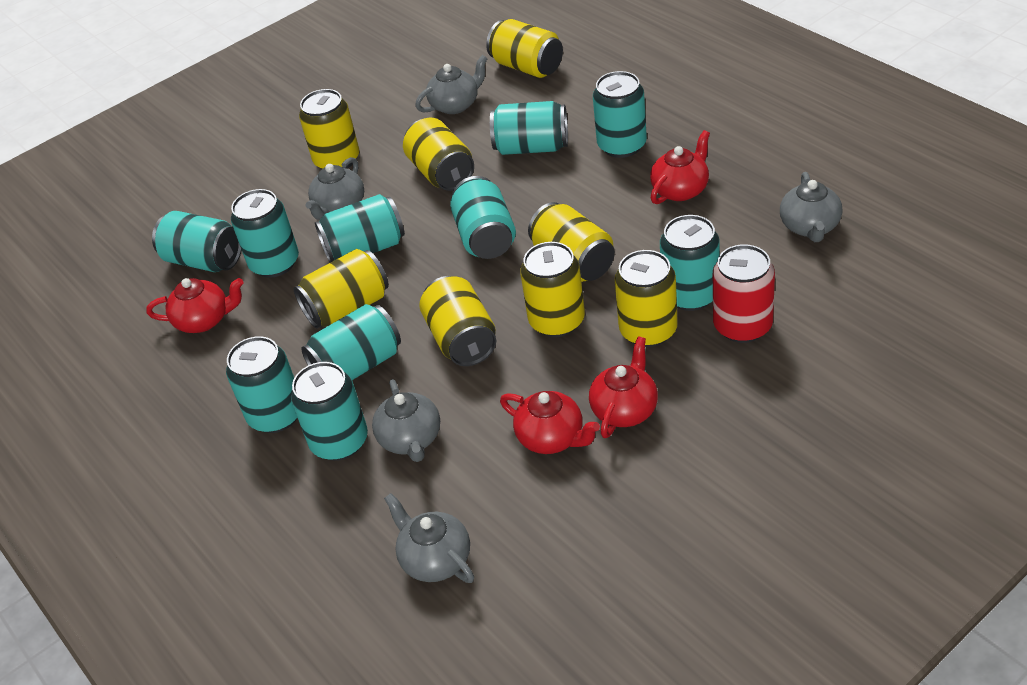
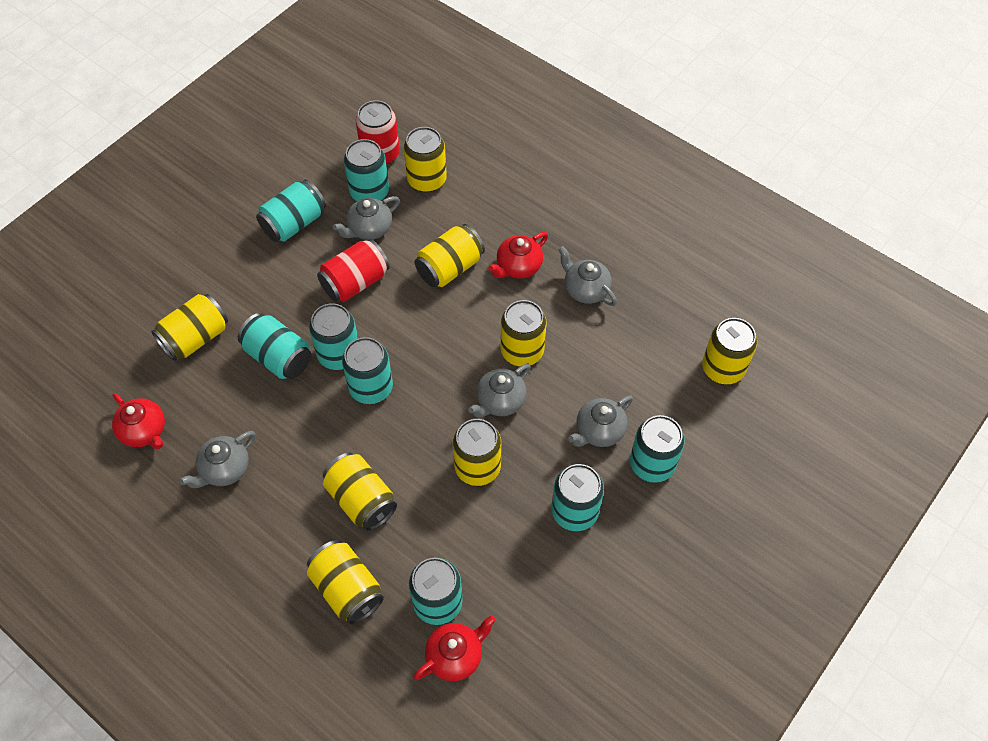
red can: [713,244,775,343] = 1 -> [317,239,390,302] [356,100,400,165] = 2
red teapot: [146,278,244,333] [500,391,600,454] [589,336,658,438] [650,130,710,204] = 4 -> [112,393,165,449] [414,615,496,681] [488,232,548,279] = 3
turquoise can: [152,211,242,272] [226,336,297,433] [231,189,299,278] [291,362,368,461] [301,304,401,380] [315,194,405,262] [450,176,516,259] [490,101,568,155] [593,71,647,158] [660,215,720,311] = 10 -> [238,313,311,379] [256,179,326,242] [309,303,358,370] [342,337,393,404] [344,139,389,201] [409,558,463,625] [551,464,604,531] [630,415,685,483] = 8

